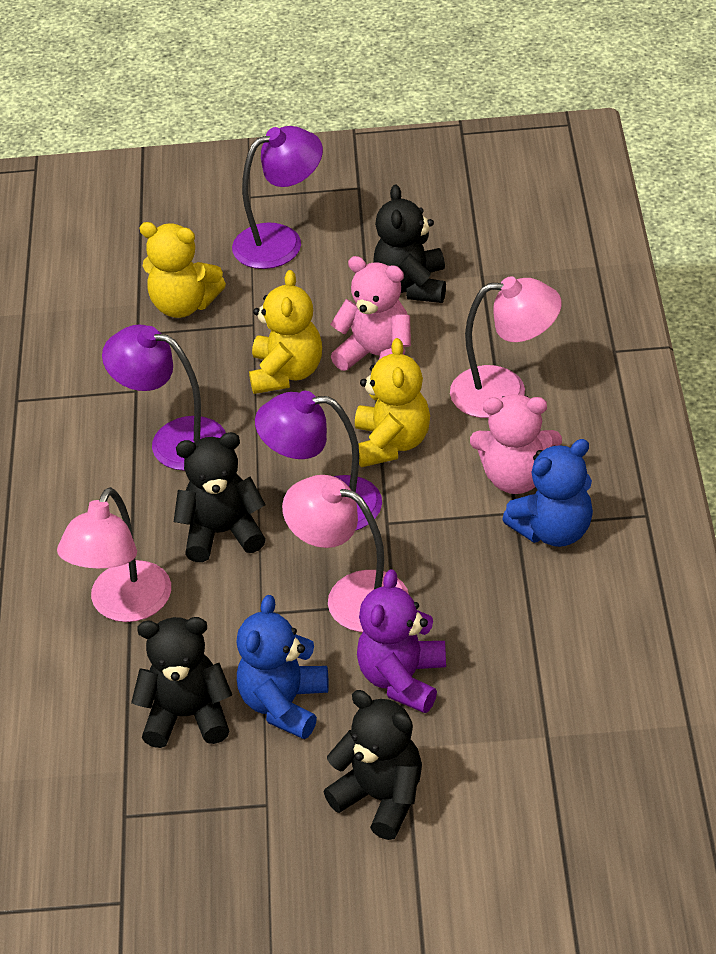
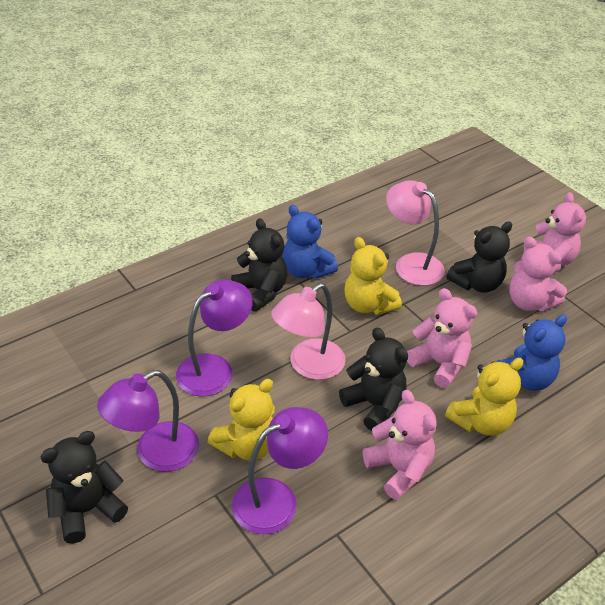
pink lamp: [57,487,171,622] [282,475,409,632] [450,276,562,418] = 3 -> [271,283,346,380] [386,180,445,286] = 2
pink teddy bear: [330,256,411,371] [470,394,562,494] = 2 -> [363,390,437,500] [407,288,477,388] [509,237,567,311] [524,192,586,272] = 4
purple teddy bear: [357,569,446,713] = 1 -> none = 0

